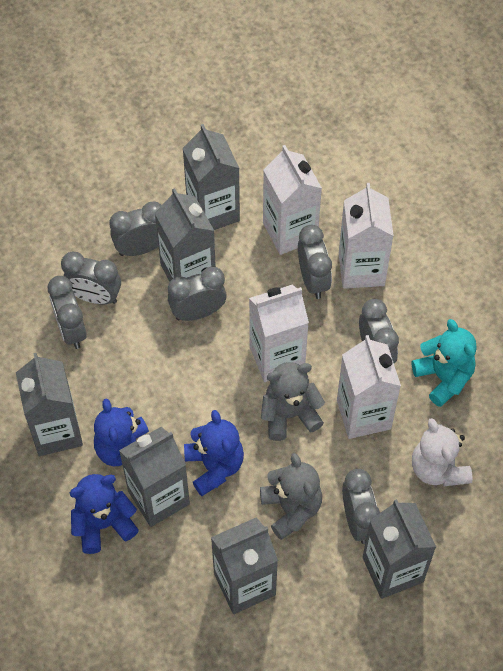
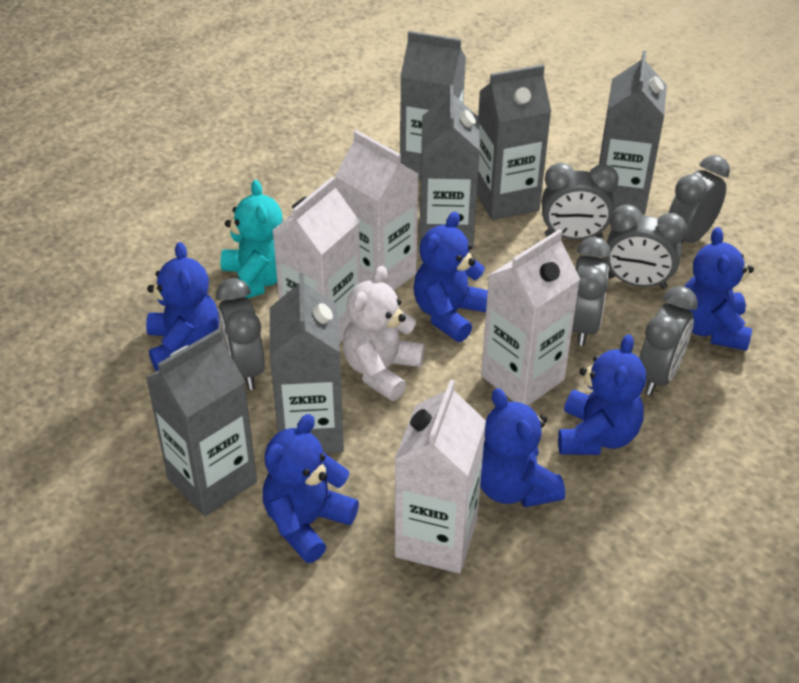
blue teddy bear: [70,474,139,554] [94,398,149,466] [184,410,244,496] = 3 -> [146,242,219,371] [263,414,359,563] [413,212,488,342] [480,388,565,507] [558,334,646,455] [684,227,754,351] = 6
grey clock: [48,276,87,349] [61,252,121,304] [109,201,162,256] [168,267,227,321] [298,225,332,299] [342,469,380,544] [359,299,399,363] = 7 -> [216,278,265,390] [542,163,619,240] [572,237,611,346] [605,204,687,289] [639,286,698,395] [668,155,730,244] = 6
grey teddy bear: [260,453,322,540] [261,362,325,441] = 2 -> none = 0

